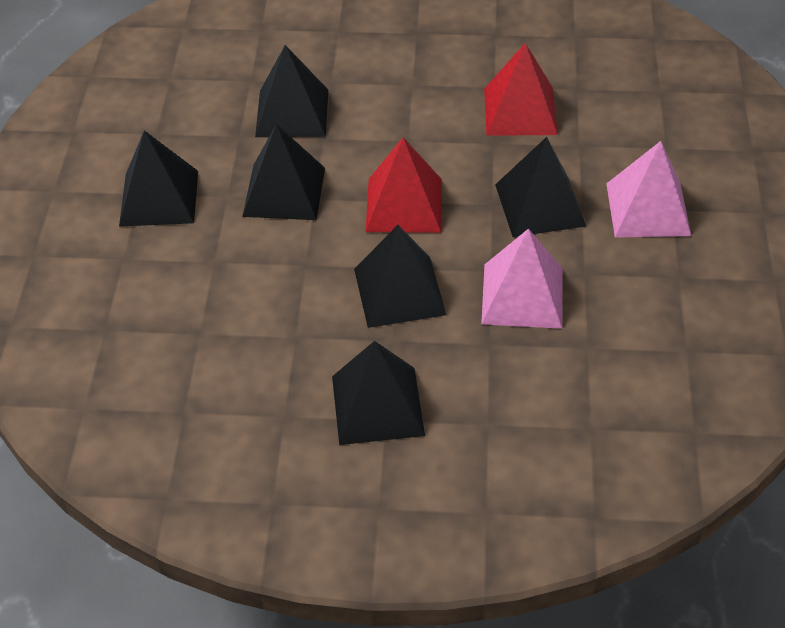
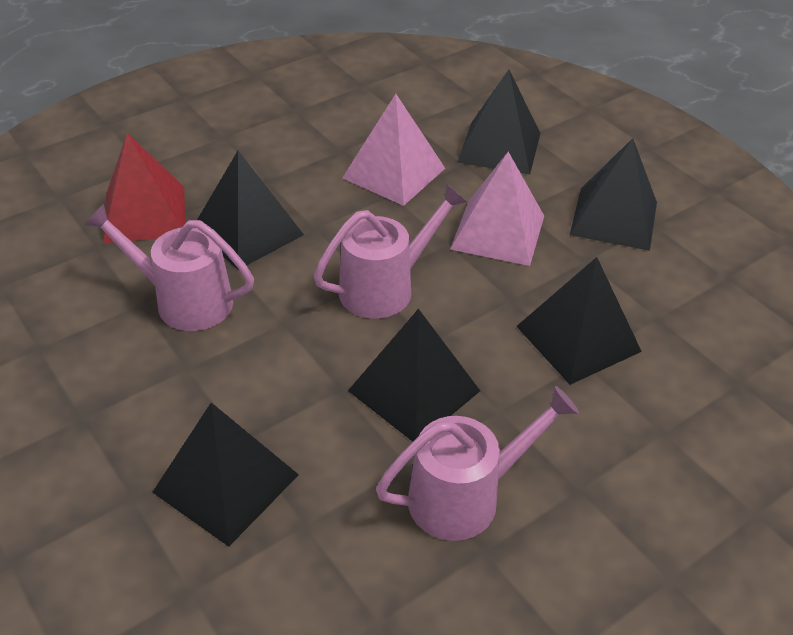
pink watering can: none = 0 -> [84,203,254,331] [314,183,467,319] [376,386,579,541] = 3
red pyramid: [366,137,442,233] [484,43,558,136] = 2 -> [103,133,185,244] = 1

